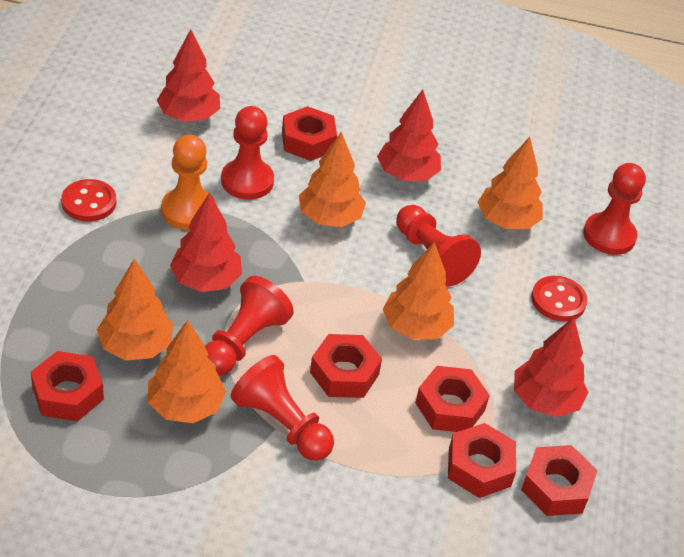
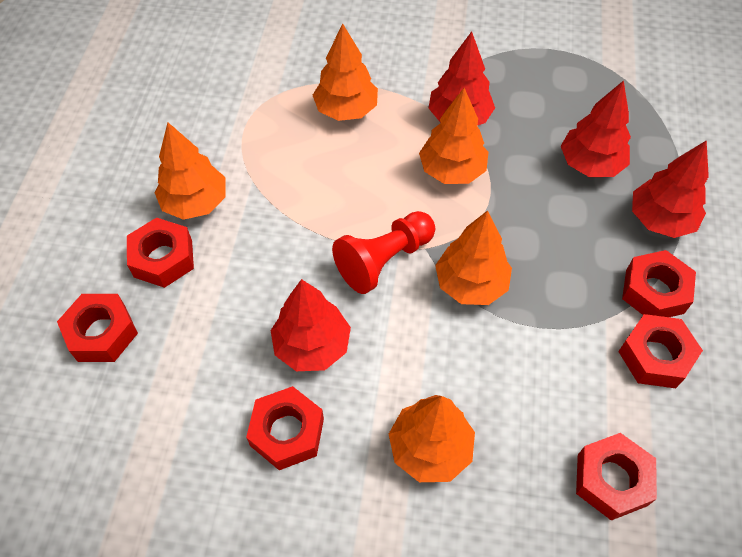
orange pawn: [161,135,215,230] = 1 -> none = 0
red button: [61,179,116,222] [531,276,588,321] = 2 -> none = 0
red pawn: [205,276,294,376] [221,106,274,200] [231,355,334,461] [396,205,481,287] [583,163,646,255] = 5 -> [332,211,435,294] = 1

